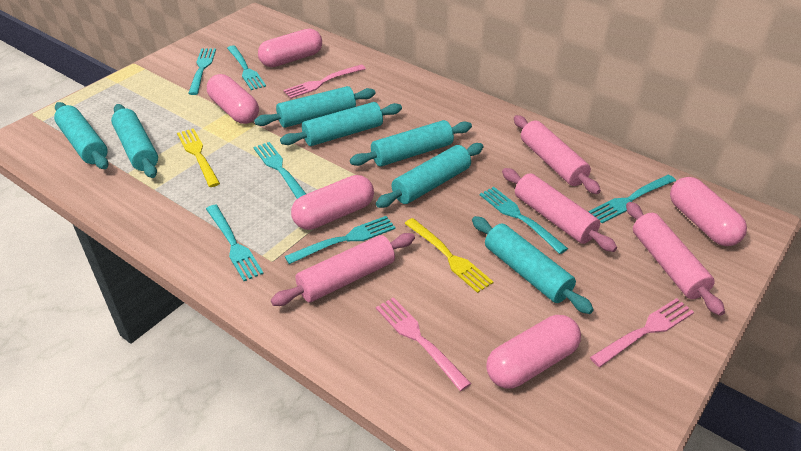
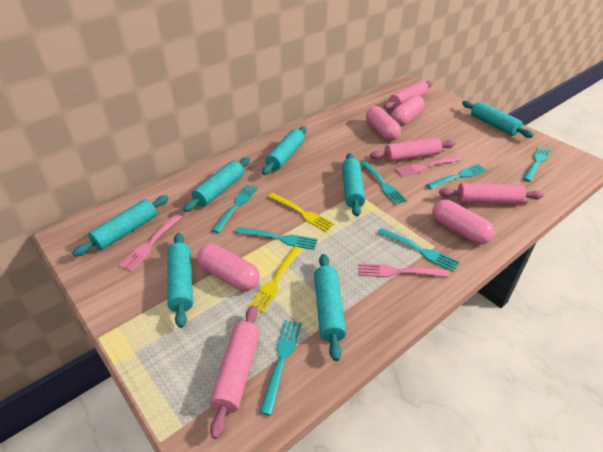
pink capsule: [207,74,259,124] [258,29,322,67] [291,175,374,230] [486,315,581,389] [670,177,747,246] = 5 -> [197,244,260,291] [366,106,401,141] [391,95,425,126] [432,200,495,245] = 4

